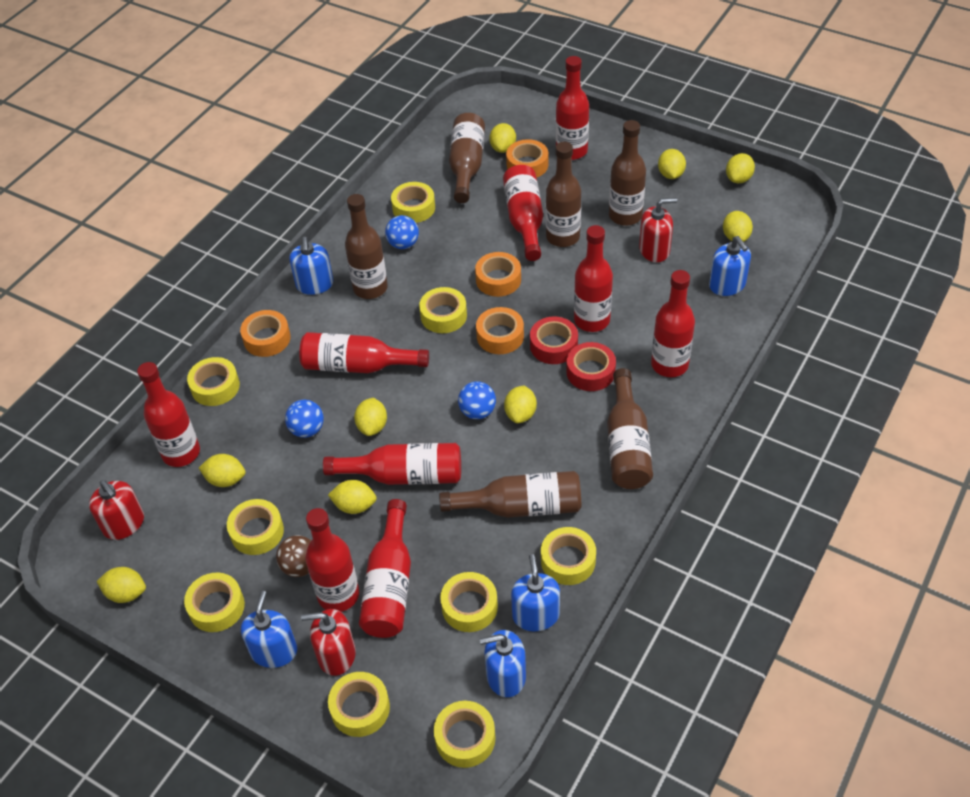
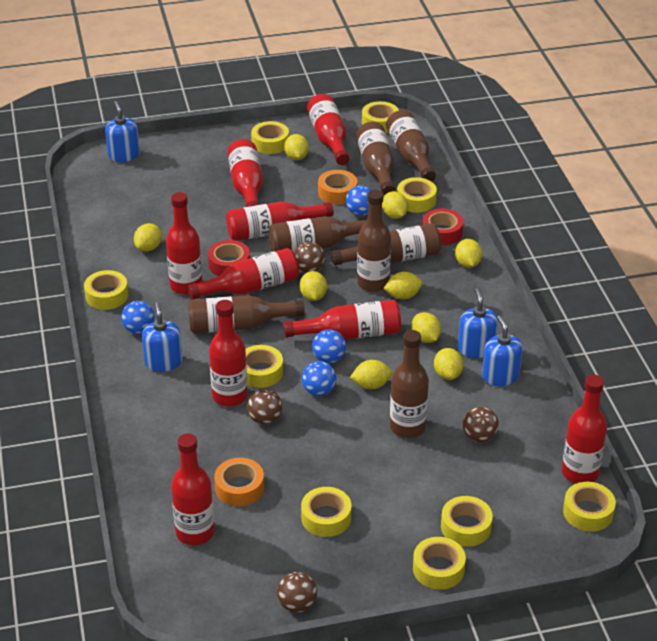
blue ball: [285,399,324,438] [385,215,419,249] [458,381,496,419] = 3 -> [121,301,155,334] [302,361,336,396] [312,329,346,364] [346,185,371,216] = 4
blue soap dispenser: [241,591,297,668] [289,237,333,295] [480,630,526,697] [511,554,560,631] [709,236,751,296] = 5 -> [105,101,140,162] [142,302,182,372] [458,288,498,358] [482,316,522,386] = 4
brown ball: [276,535,311,577] = 1 -> [247,389,282,425] [277,572,317,613] [294,242,325,273] [463,406,499,443] = 4
brown bottle: [345,194,388,299] [439,471,581,518] [449,113,485,203] [546,142,581,247] [607,368,653,489] [609,120,646,226] = 6 -> [188,295,305,333] [269,216,367,252] [331,223,441,265] [356,122,396,196] [357,190,391,292] [386,110,436,182] [390,330,429,438] = 7
orange tape: [240,310,291,357] [475,252,521,297] [476,307,524,354] [506,139,548,178] = 4 -> [214,458,264,506] [318,170,357,205] = 2
red soap dispenser: [89,480,144,540] [301,609,356,676] [639,198,677,262] = 3 -> none = 0

